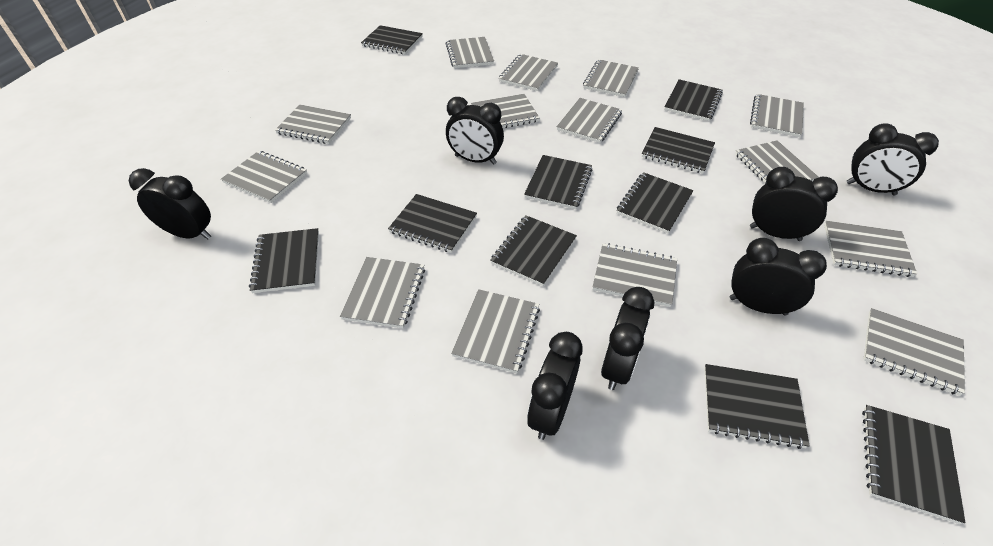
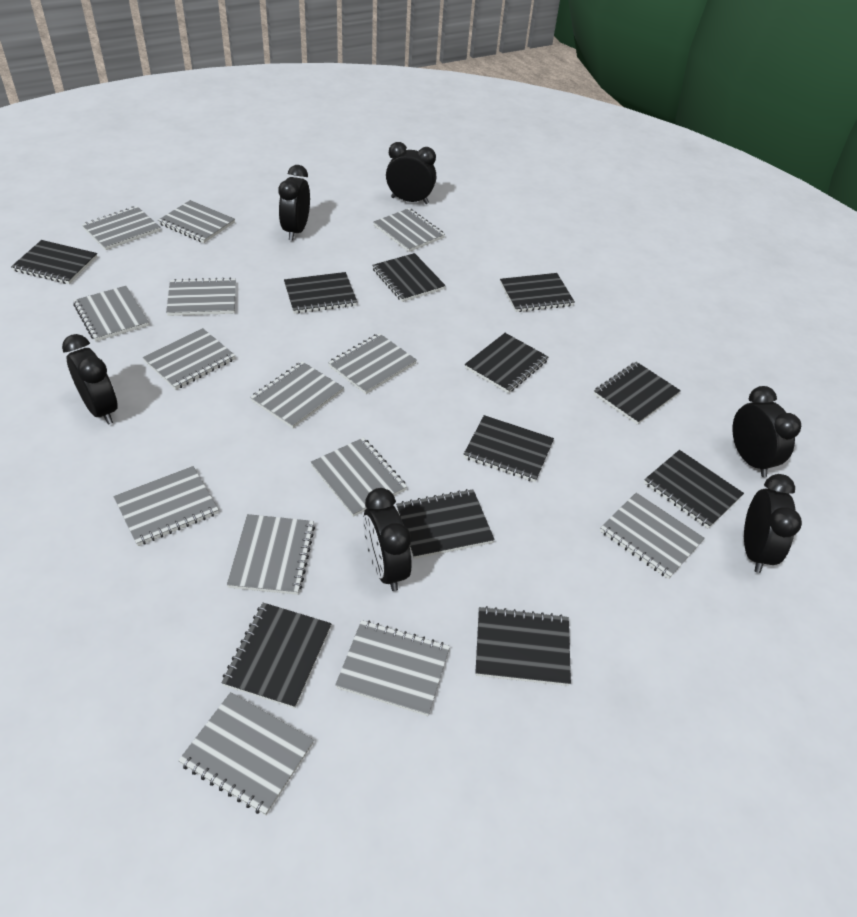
black clock: [129,168,211,239] [446,97,504,165] [527,332,583,440] [601,287,654,390] [730,238,827,316] [750,167,838,241] [847,123,939,195] = 7 -> [62,334,118,425] [278,165,310,241] [363,488,412,591] [386,142,436,204] [732,386,801,477] [744,474,802,573] = 6
black notebook: [249,228,319,293] [361,25,423,54] [388,194,477,253] [490,215,577,286] [524,155,592,209] [617,172,693,233] [641,127,715,174] [664,79,723,121] [704,364,810,449] [862,405,966,524] = 10 -> [11,240,97,284] [221,603,331,709] [284,272,357,314] [372,253,446,302] [396,489,495,559] [463,415,554,482] [465,333,548,393] [475,606,571,686] [500,273,575,312] [594,362,681,425] [644,450,744,528] = 11

